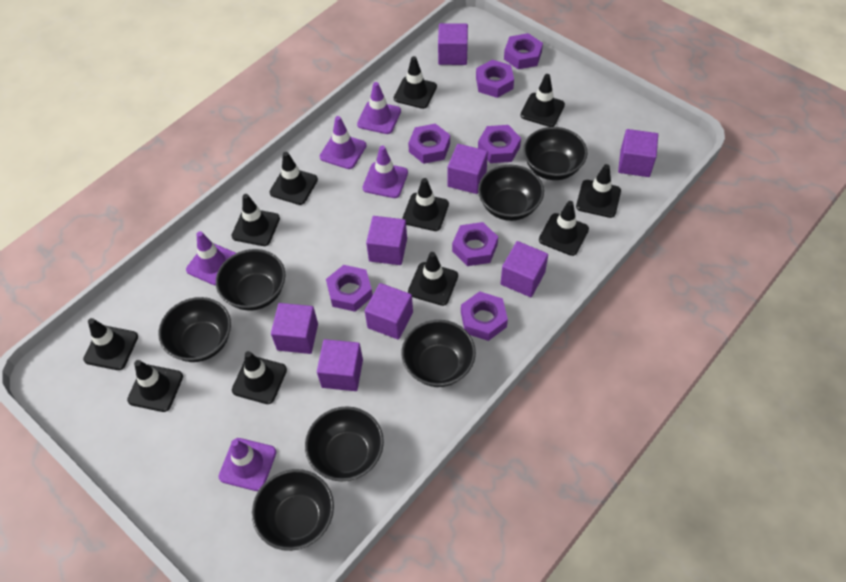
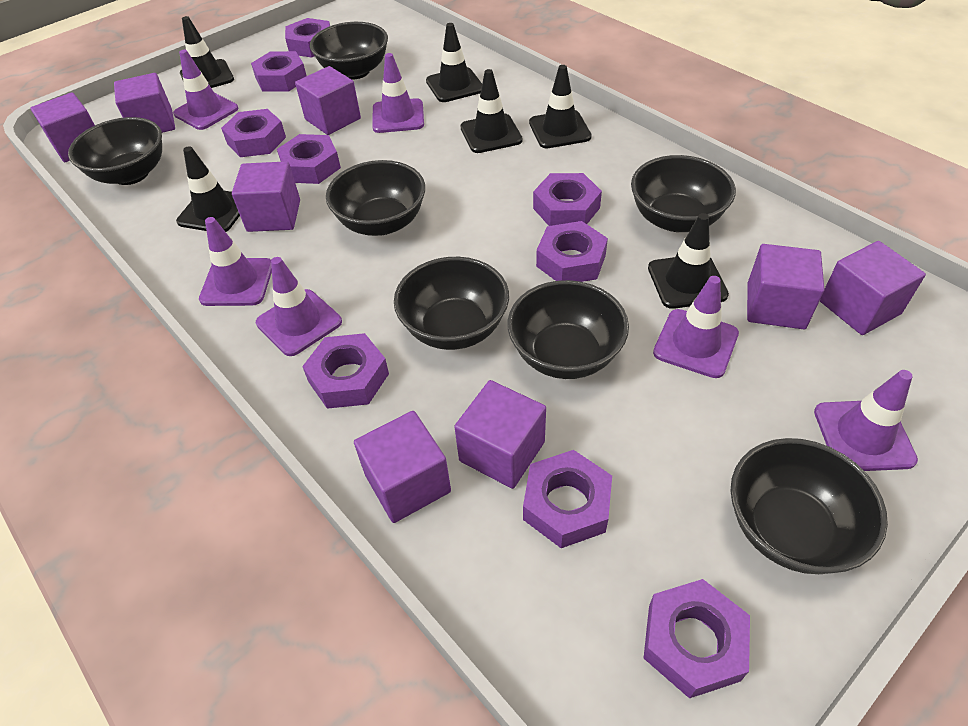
black traffic cone: [83,318,138,370] [127,360,183,412] [231,194,280,246] [232,351,287,404] [270,152,318,205] [394,56,437,109] [402,178,449,231] [408,252,458,306] [520,74,565,127] [539,201,589,256] [576,164,621,218] = 11 -> [176,146,240,232] [180,16,234,88] [426,23,482,102] [460,69,523,153] [529,65,592,148] [648,213,729,309] = 6
purple nut: [326,265,373,312] [408,123,450,164] [452,222,498,266] [461,291,508,341] [476,60,514,98] [478,125,521,163] [504,33,543,69] = 7 -> [221,109,286,157] [251,51,306,92] [277,134,341,184] [285,18,330,58] [302,333,389,409] [523,450,612,548] [533,173,602,226] [536,221,608,282] [644,579,750,698] = 9
purple traffic cone: [186,231,236,286] [218,438,276,491] [320,116,366,169] [357,82,401,134] [363,146,408,198] = 5 -> [173,50,239,130] [199,217,272,306] [256,257,342,356] [372,53,424,133] [653,276,739,378] [814,370,918,471] = 6

